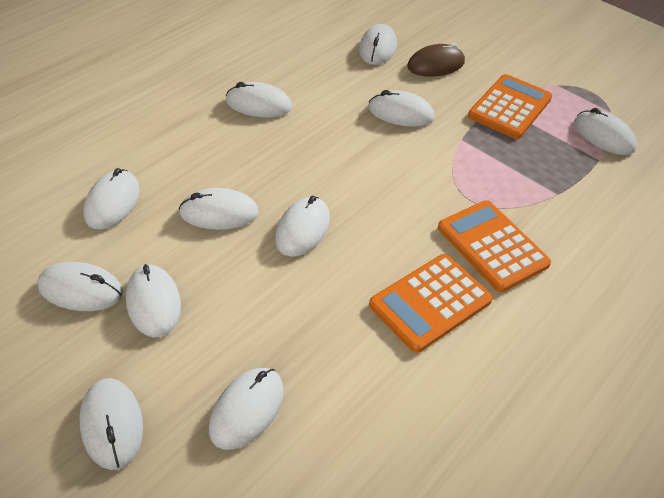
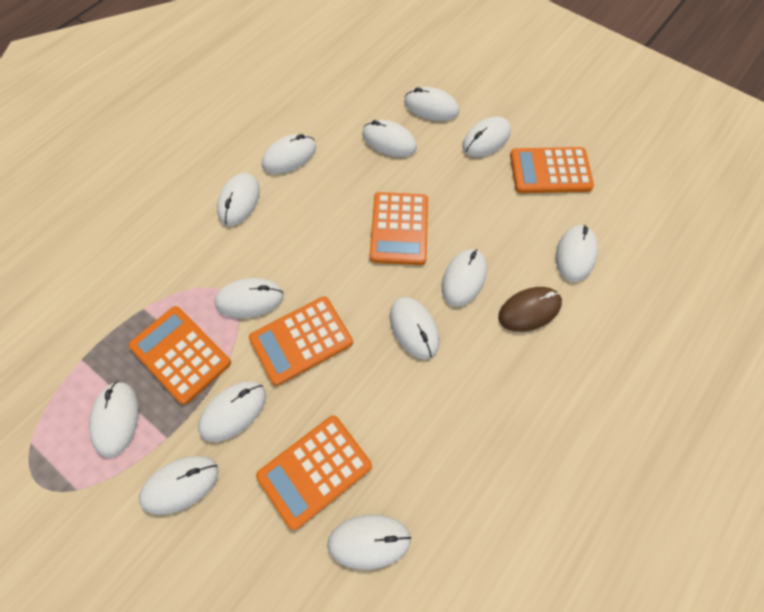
orange calculator: [369,254,493,353] [438,200,551,292] [468,74,552,139] = 3 -> [128,306,231,405] [249,296,353,386] [256,415,372,530] [370,192,428,265] [510,147,594,193] = 5
white mouse: [37,262,123,311] [79,378,143,470] [83,168,139,229] [126,264,181,338] [179,188,259,230] [209,368,284,450] [226,82,292,117] [275,196,330,257] [359,24,397,65] [368,90,434,127] [574,108,637,155] = 11 -> [89,381,139,458] [139,456,219,515] [198,381,266,442] [214,278,284,318] [217,173,260,226] [262,134,316,174] [327,515,411,569] [362,120,417,157] [390,297,439,359] [404,87,459,121] [442,249,487,307] [462,117,511,157] [556,225,598,282] = 13

